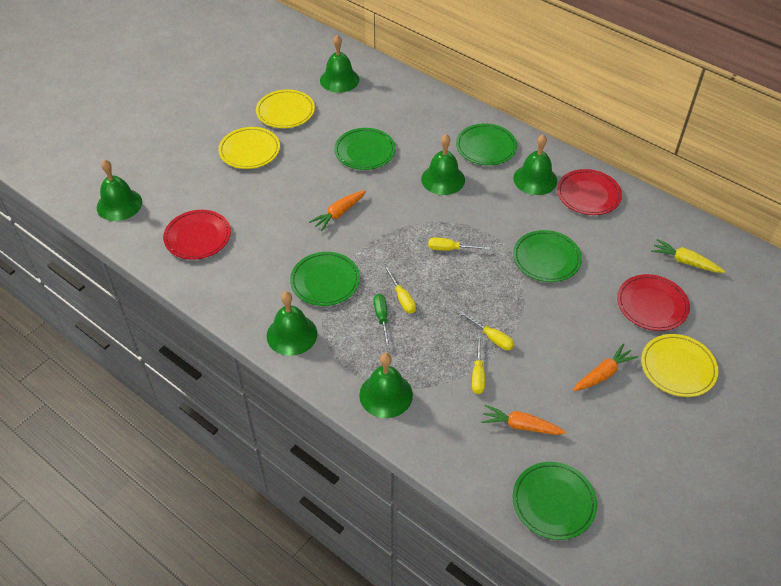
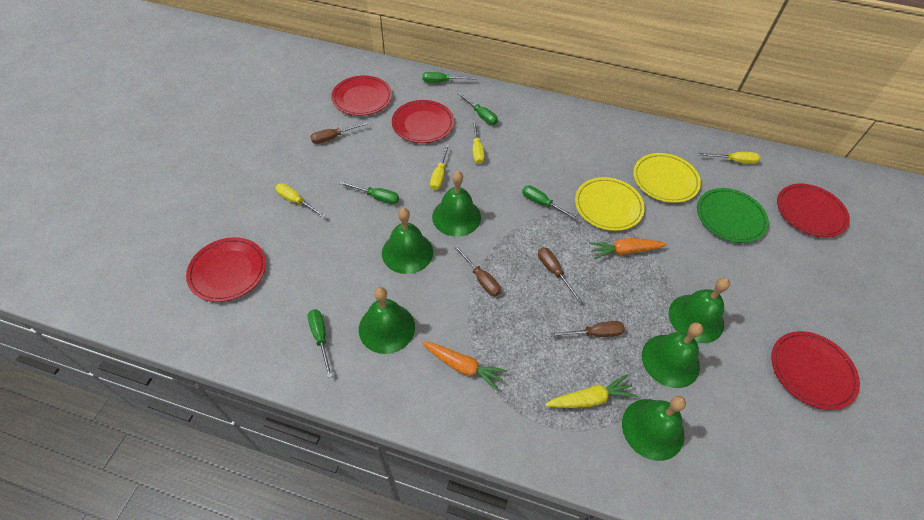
brown screwdriver: none = 0 -> [310,122,368,144] [454,245,501,296] [538,247,582,302] [551,321,625,337] = 4
green plate: [290,252,360,306] [334,128,396,170] [456,124,517,165] [512,462,597,540] [513,230,582,282] = 5 -> [697,188,769,243] = 1
green screwdriver: [374,294,390,349] = 1 -> [308,309,332,378] [339,181,399,204] [423,72,476,83] [458,93,498,125] [522,186,579,221] = 5
orange carrot: [309,190,366,231] [481,405,566,435] [573,344,638,391] = 3 -> [422,342,507,391] [589,238,667,259] = 2
red plate: [163,210,231,260] [557,169,622,215] [617,274,690,331] = 3 -> [186,237,266,302] [331,75,392,116] [392,100,454,143] [771,331,860,410] [777,184,850,237] = 5
yellow plate: [218,127,280,169] [256,89,315,128] [641,334,718,397] = 3 -> [575,177,645,231] [633,153,701,203] = 2

